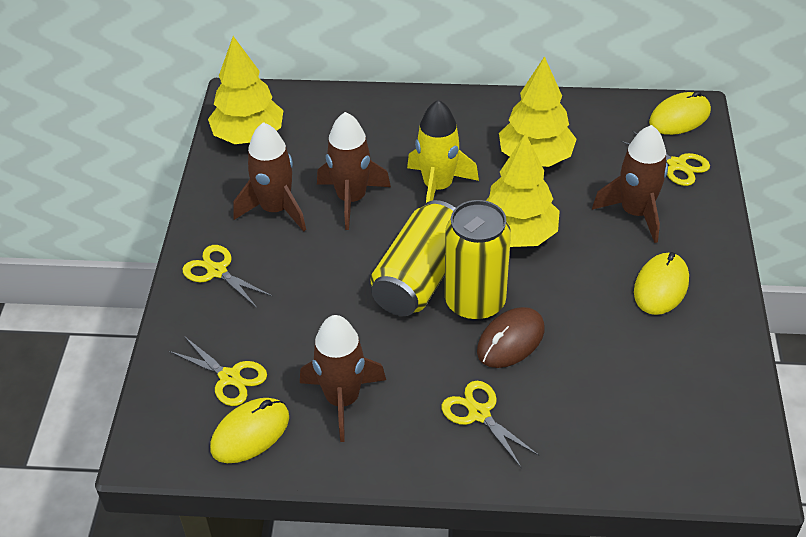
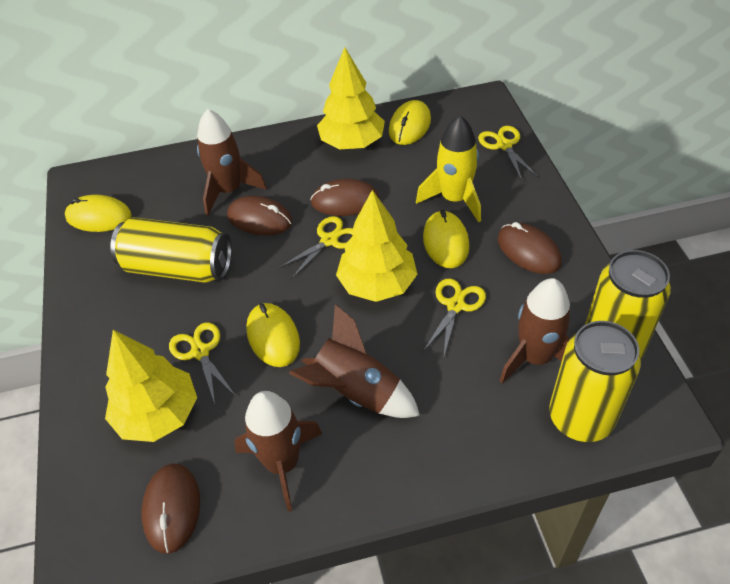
brown mouse: [477,307,545,368] = 1 -> [142,463,200,554] [227,196,293,235] [310,179,379,216] [498,222,562,274] = 4
yellow can: [370,200,455,316] [445,200,511,321] = 2 -> [110,217,232,283] [549,321,641,442] [585,250,671,359] = 3
yellow mouse: [210,398,289,463] [634,252,689,315] [649,91,711,135] = 3 -> [65,195,132,232] [246,303,300,367] [389,100,431,145] [423,210,469,268] = 4

